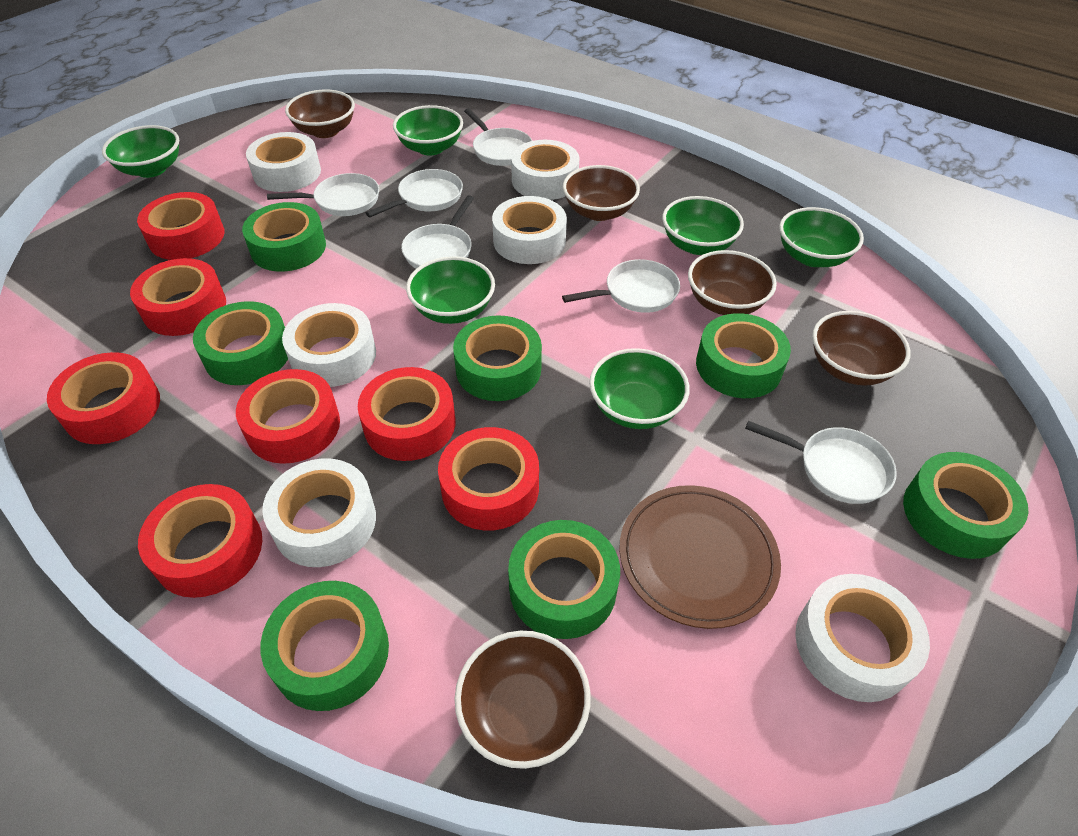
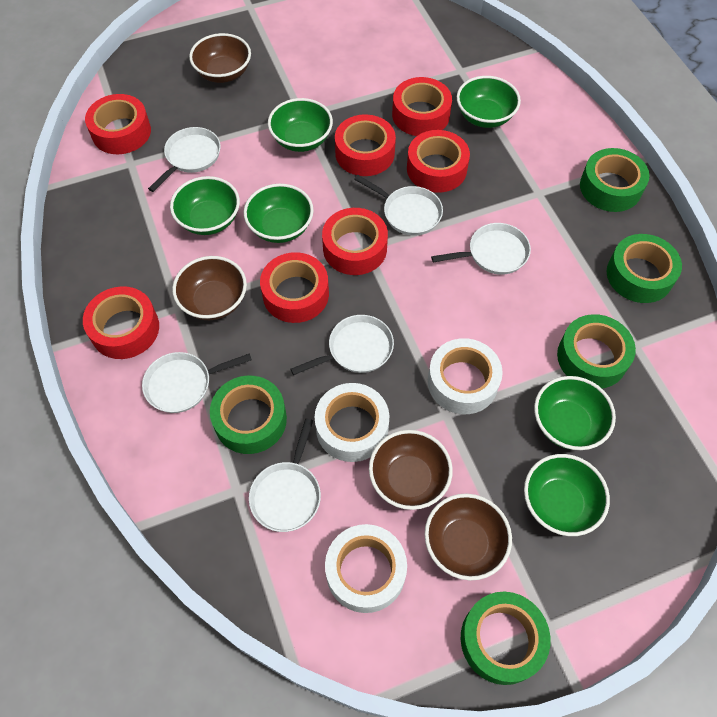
brown bowl: [285,90,355,138] [455,631,591,769] [563,165,640,221] [688,250,777,315] [812,311,911,386] = 5 -> [172,256,247,320] [189,33,251,83] [369,430,453,510] [425,494,512,581] = 4
brown plate: [619,485,781,629] = 1 -> none = 0
green tape: [193,301,288,385] [242,202,326,272] [260,581,389,711] [453,315,542,401] [508,520,620,639] [696,313,791,398] [903,452,1028,559] = 7 -> [210,376,287,454] [461,592,550,685] [557,314,636,388] [580,148,649,212] [607,234,682,303] = 5
white tape: [246,132,321,192] [262,458,376,567] [282,303,376,387] [492,196,567,264] [511,140,579,200] [795,574,930,702] = 6 -> [315,383,389,462] [325,524,407,613] [428,338,503,414] = 3

